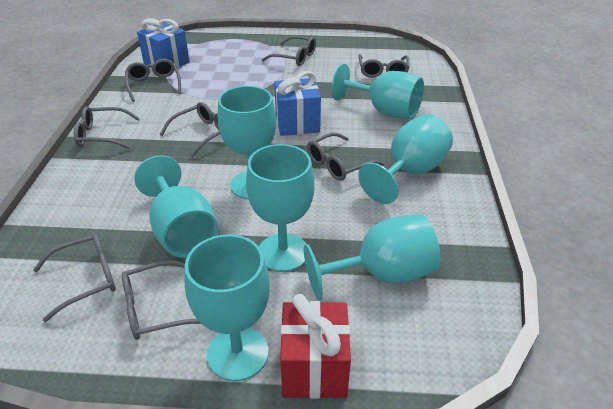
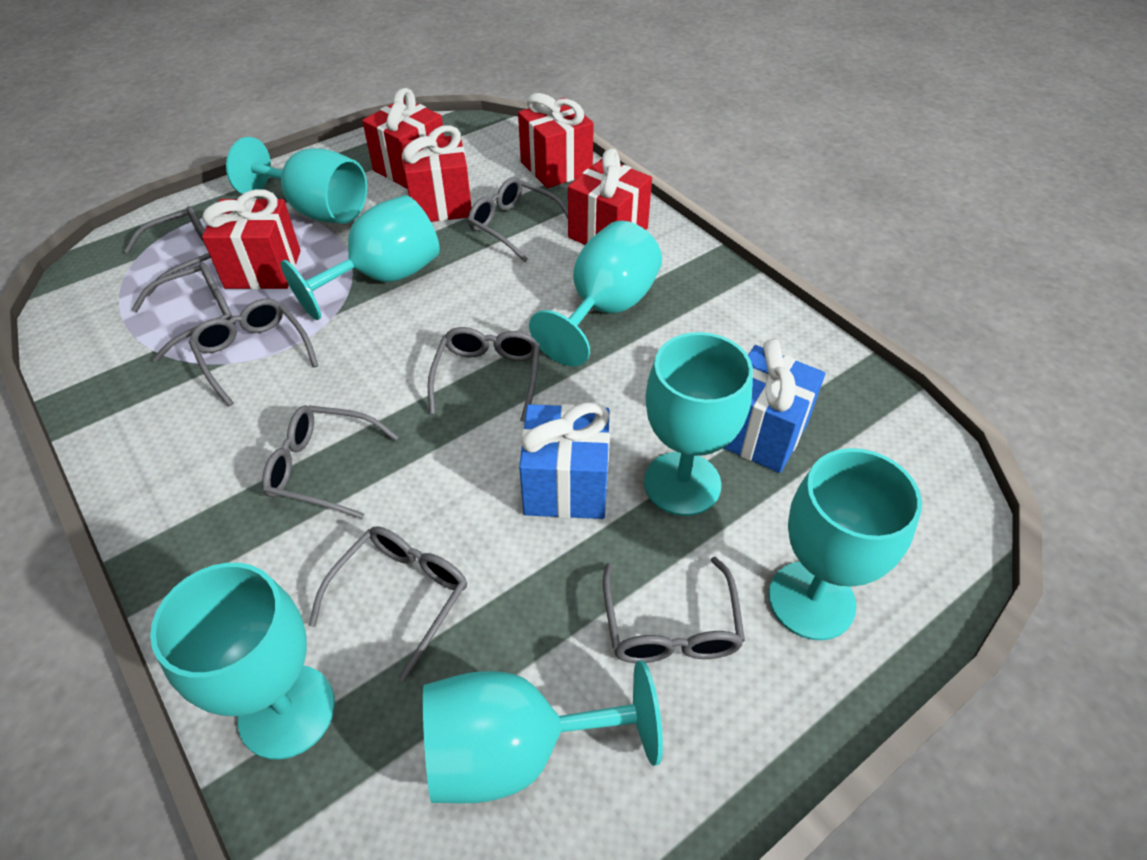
red gift: [280,294,351,399] = 1 -> [202,189,301,289] [362,88,444,189] [401,125,472,222] [518,93,594,188] [568,149,652,245] = 5

